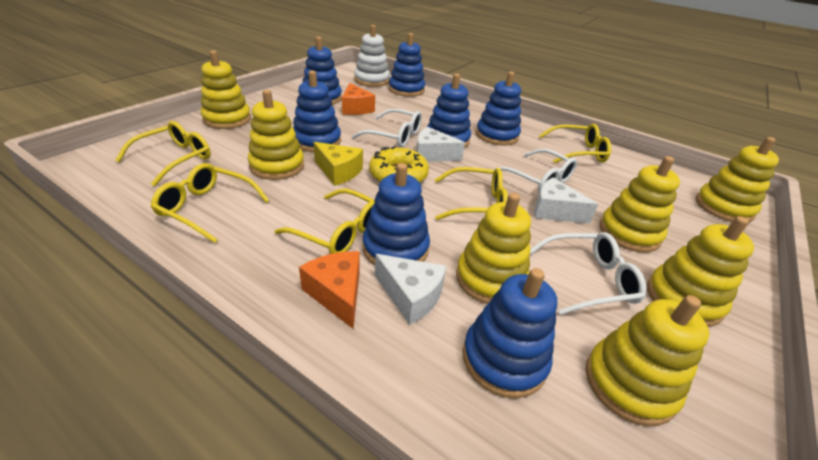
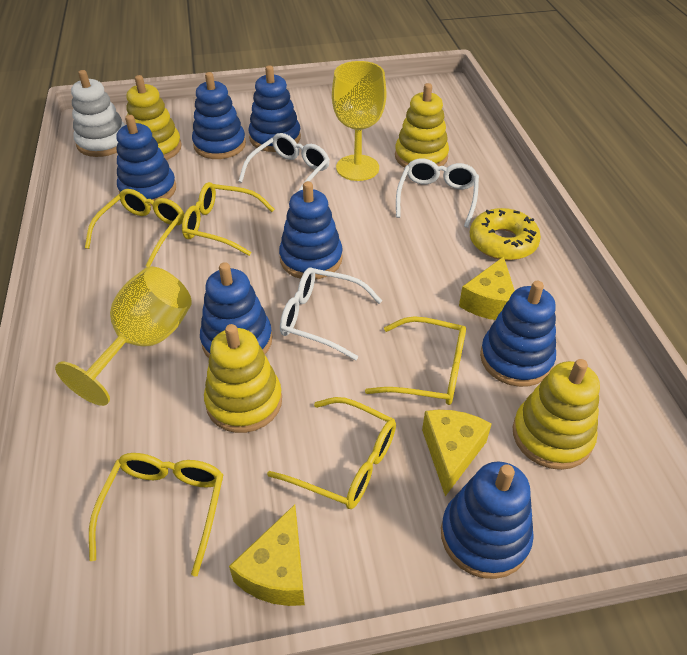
orange cheese: [299,251,360,329] [342,83,375,115] = 2 -> none = 0
white cheese: [375,254,446,325] [416,127,465,162] [534,177,598,224] = 3 -> none = 0
yellow cheese: [313,142,363,186] = 1 -> [229,504,305,606] [422,410,492,496] [459,256,515,320] = 3
yellow goblet: none = 0 -> [55,266,192,406] [332,61,387,181] = 2
yellow stacking toy: [201,50,251,129] [248,90,304,180] [456,193,531,304] [585,295,709,426] [599,156,680,253] [647,216,754,327] [696,137,779,222] = 7 -> [126,75,182,160] [204,324,282,433] [395,83,449,167] [513,359,600,470] = 4

